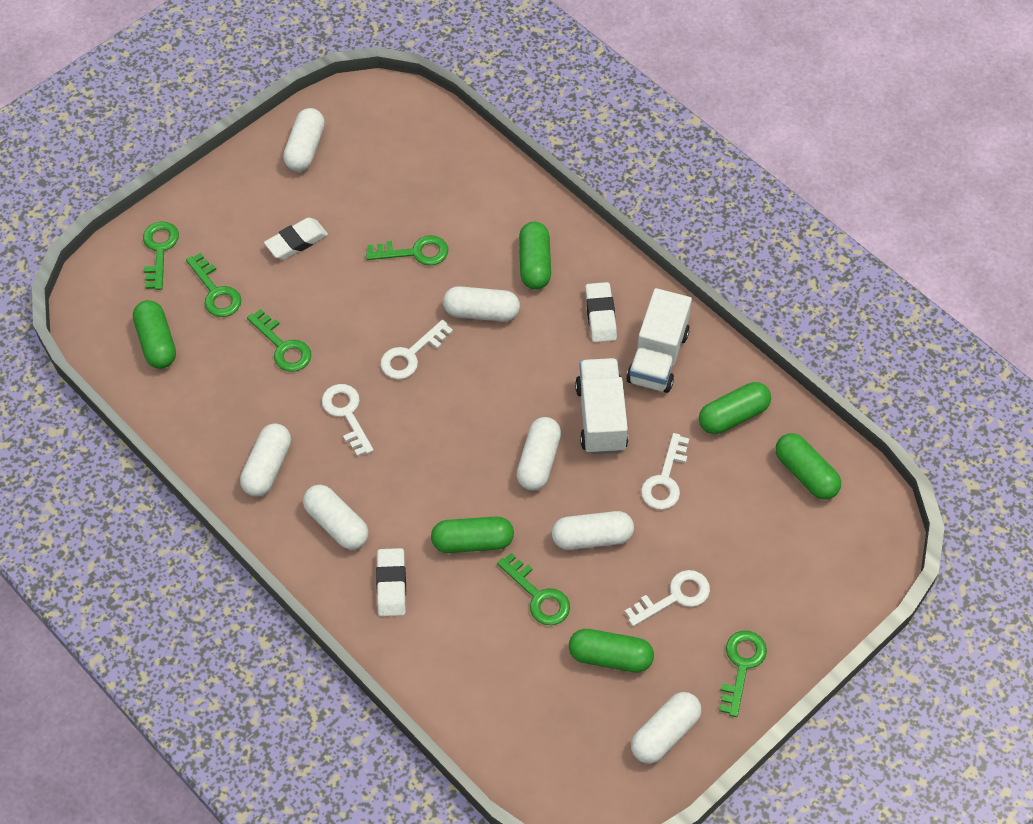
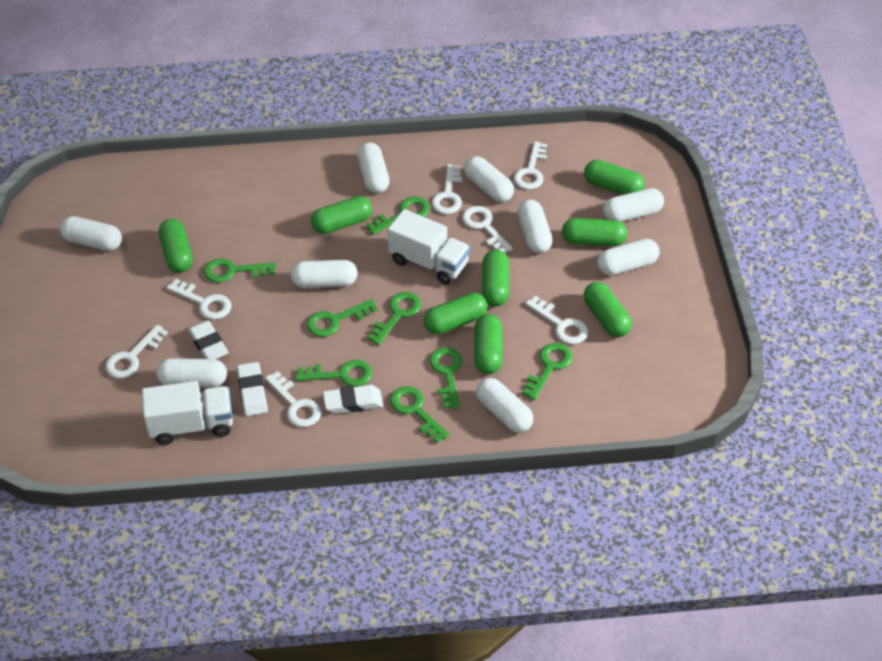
green capsule: [133,300,176,369] [431,517,514,553] [519,222,551,290] [569,629,654,672] [699,382,771,434] [775,433,841,500] = 6 -> [159,219,193,273] [311,196,372,234] [424,293,487,334] [474,314,503,374] [482,250,509,307] [562,218,627,246] [584,160,645,195] [584,282,632,337] = 8
green key: [143,221,179,290] [186,253,241,317] [247,309,311,372] [366,235,448,266] [497,553,570,625] [719,631,767,717] = 6 -> [204,258,276,283] [296,360,372,387] [307,299,377,337] [366,197,430,235] [367,292,421,345] [390,386,450,443] [429,347,463,409] [522,343,573,400] = 8
white capsule: [240,423,291,497] [283,108,325,172] [303,485,369,550] [443,286,520,322] [516,417,561,491] [552,511,634,550] [631,692,701,764] = 7 -> [60,216,122,251] [156,358,227,388] [291,260,358,288] [357,142,390,193] [464,156,514,202] [476,378,533,433] [517,200,553,253] [597,239,659,276] [603,188,664,222] = 9
white key: [322,384,374,457] [380,320,453,379] [625,570,710,627] [641,433,689,510] = 4 -> [106,325,168,378] [166,279,231,320] [265,371,321,427] [431,164,462,214] [462,206,513,252] [513,141,547,190] [525,296,588,344] = 7

